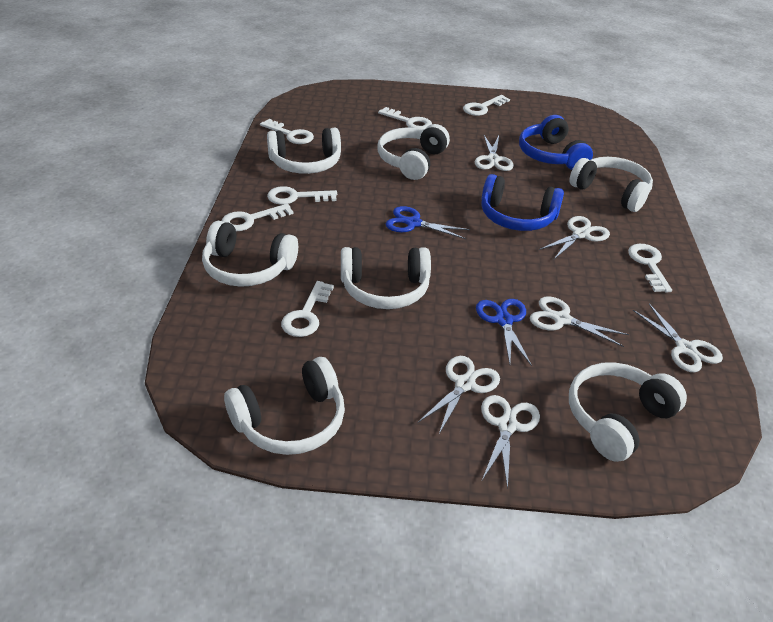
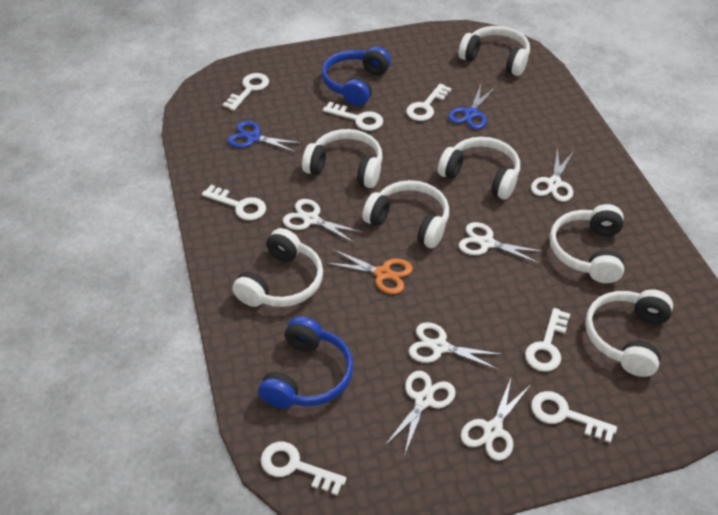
orange scissors: none = 0 -> [326,249,413,294] = 1

